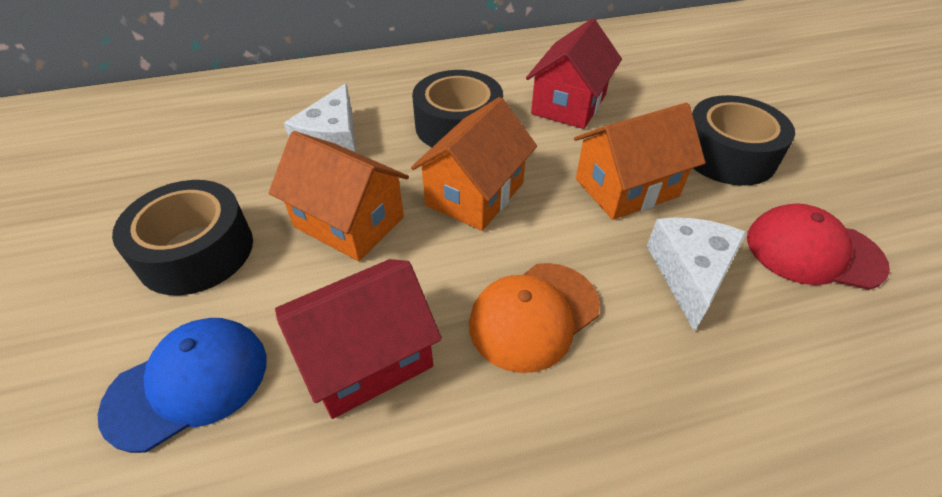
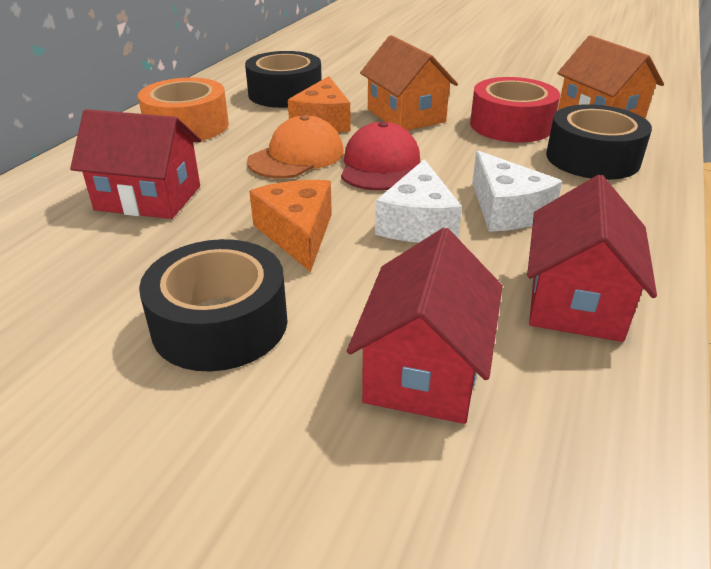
blue cap: [98,318,267,453] = 1 -> none = 0
orange cheese: none = 0 -> [249,180,332,272] [288,76,350,132] = 2
orange house: [269,131,409,261] [411,97,537,231] [574,103,705,220] = 3 -> [360,35,458,131] [557,35,664,119] = 2
orange tape: none = 0 -> [138,78,229,141] = 1
red house: [275,259,442,419] [526,18,622,129] = 2 -> [70,109,201,219] [347,228,503,424] [527,175,657,342] = 3
red tape: none = 0 -> [470,77,560,142] = 1

